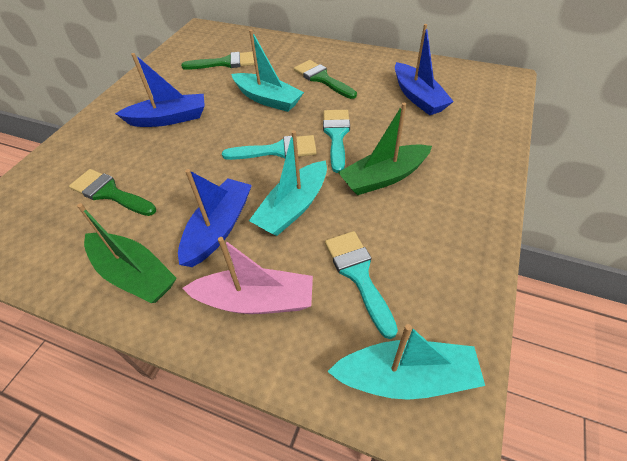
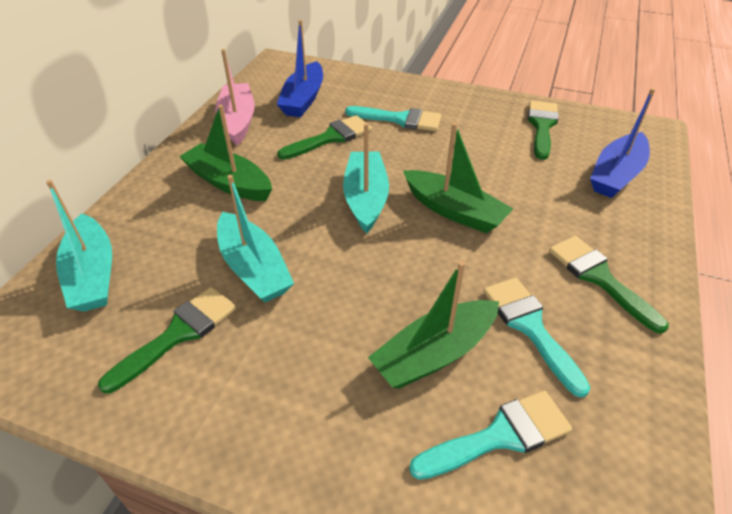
blue boat: [115,53,205,127] [178,169,252,267] [395,24,454,115] = 3 -> [277,20,323,117] [590,88,655,198] = 2
green boat: [77,203,177,303] [338,103,432,195] = 2 -> [179,105,272,201] [368,261,499,389] [403,123,513,234] = 3
green brush: [69,169,156,216] [181,52,255,70] [294,60,357,99] = 3 -> [98,287,237,393] [277,115,372,160] [528,101,559,160] [549,236,669,333] = 4

